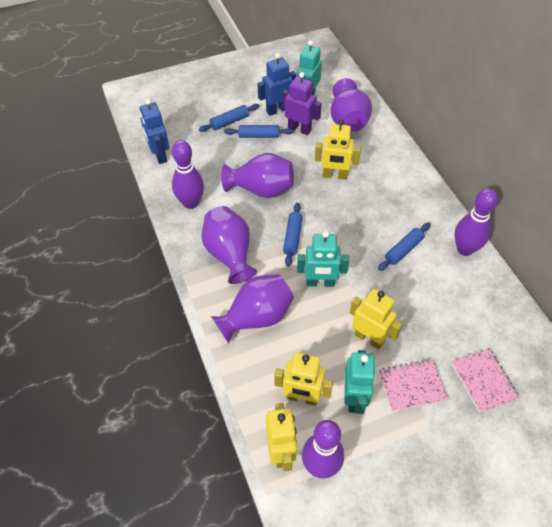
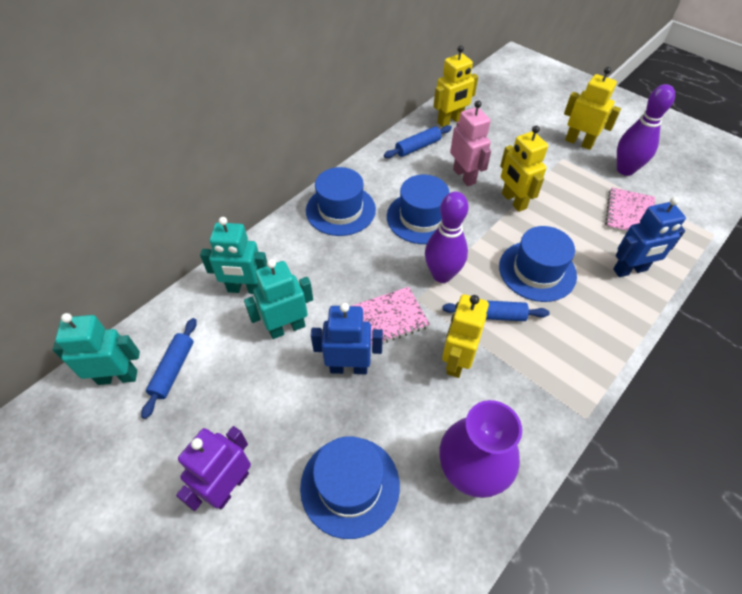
blue hat: none = 0 -> [300,436,400,539] [306,167,376,236] [387,175,450,244] [499,226,577,302] = 4
blue rolling pin: [199,104,259,132] [224,125,294,138] [283,203,303,267] [378,223,431,271] = 4 -> [141,318,197,419] [384,125,452,158] [442,301,550,321] = 3
pink robot: none = 0 -> [450,100,491,186] = 1
purple bowling pin: [172,140,204,209] [302,420,344,478] [454,188,498,256] = 3 -> [425,192,469,283] [617,84,675,176] = 2
purple vase: [202,206,257,284] [211,274,294,343] [221,153,294,198] [330,78,372,132] = 4 -> [439,400,522,498] = 1

